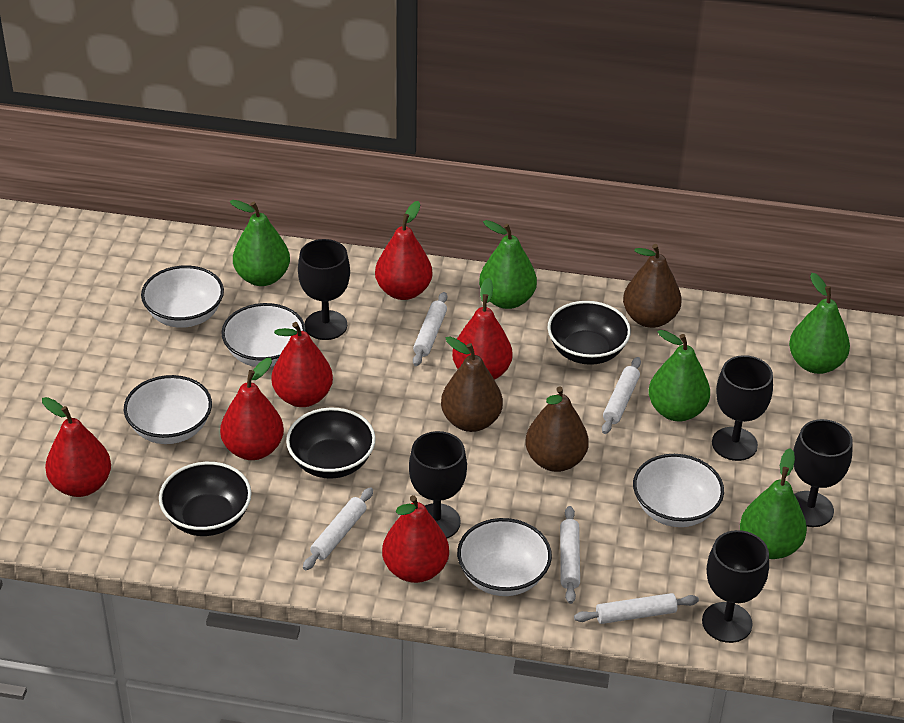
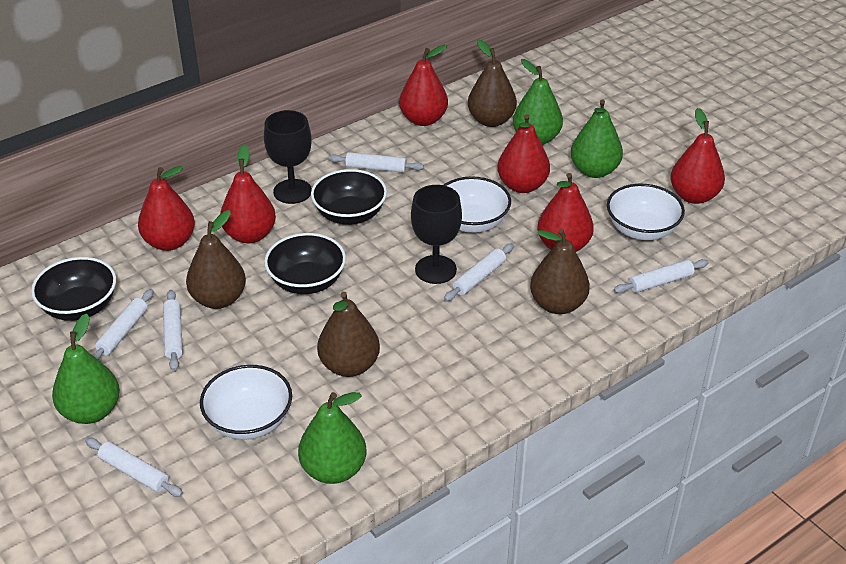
black goblet: [298,239,350,340] [409,431,467,538] [702,530,769,643] [712,355,773,461] [793,419,853,527] = 5 -> [264,110,312,204] [411,185,462,284] = 2
brown pear: [441,336,503,432] [525,386,589,472] [623,244,682,328] = 3 -> [186,210,246,309] [317,292,380,377] [468,39,517,127] [530,229,590,314] = 4
green pear: [230,200,290,286] [479,220,537,309] [649,330,710,421] [740,448,807,559] [789,273,850,374] = 5 -> [52,314,120,424] [298,392,366,484] [513,59,563,145] [571,100,623,178] = 4
white bowl: [124,375,212,444] [141,265,224,328] [221,303,306,367] [457,518,552,596] [633,454,724,527] = 5 -> [200,365,292,440] [444,176,511,233] [607,184,685,240] = 3
white rolling pin: [303,487,373,570] [413,292,447,366] [560,506,580,604] [574,593,699,624] [602,357,641,434] = 5 -> [85,438,183,497] [92,289,154,360] [163,290,183,371] [328,152,424,173] [444,243,514,301] [614,259,709,293] = 6

